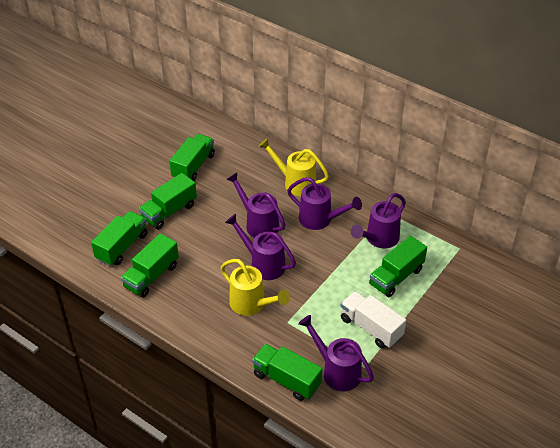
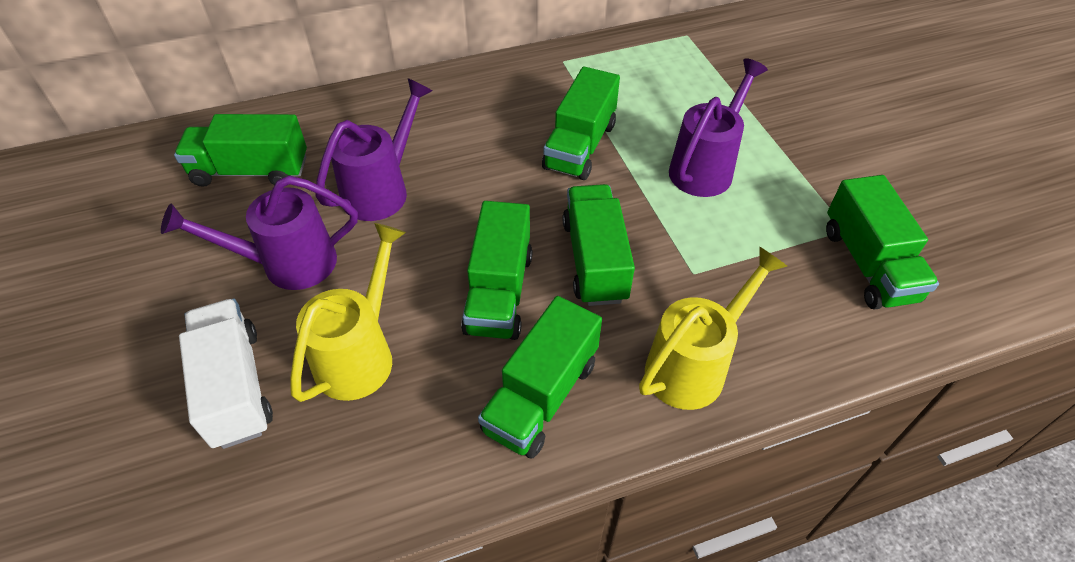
purple watering can: [225,214,296,280] [226,173,285,238] [287,177,362,230] [298,315,374,392] [351,193,406,248] = 5 -> [161,175,358,290] [315,78,432,221] [669,58,768,197] = 3

